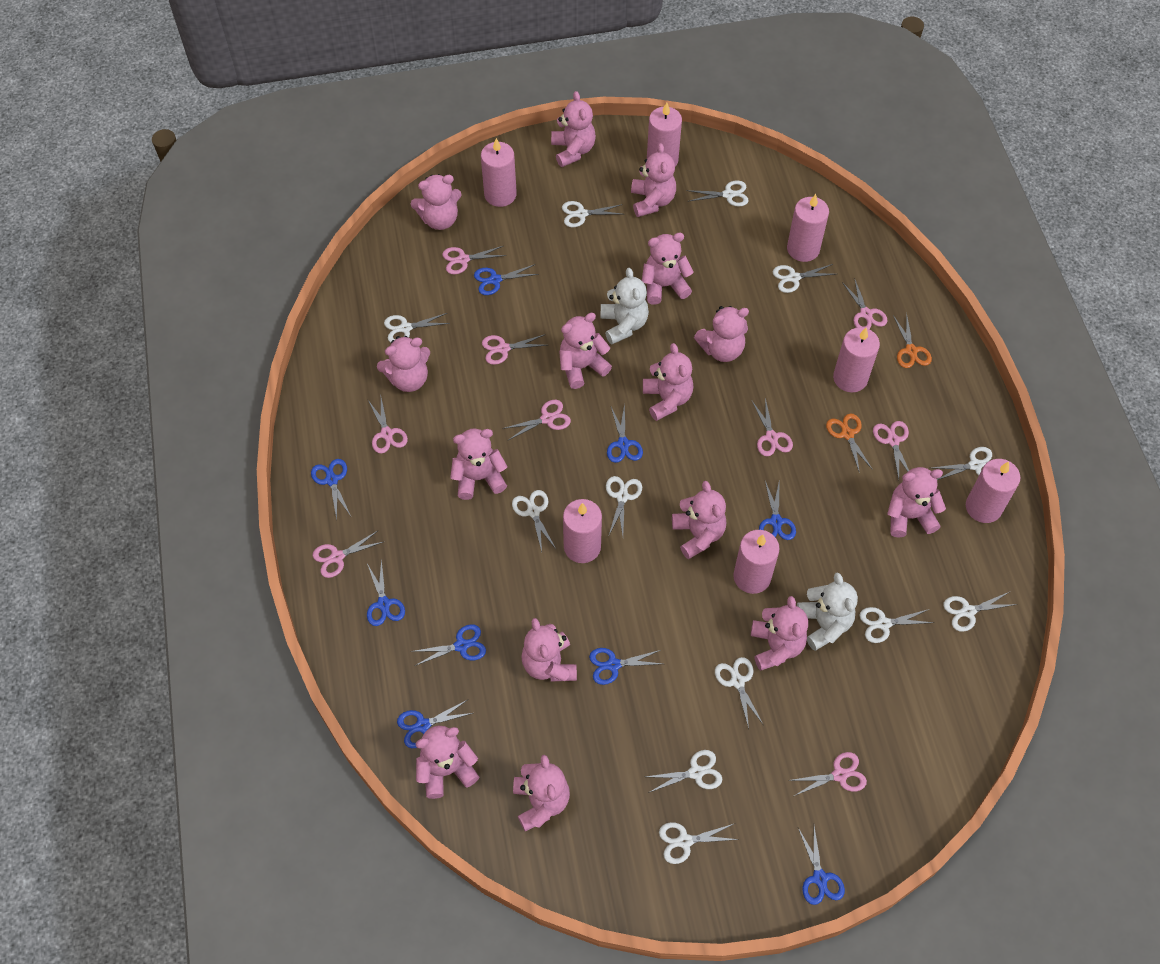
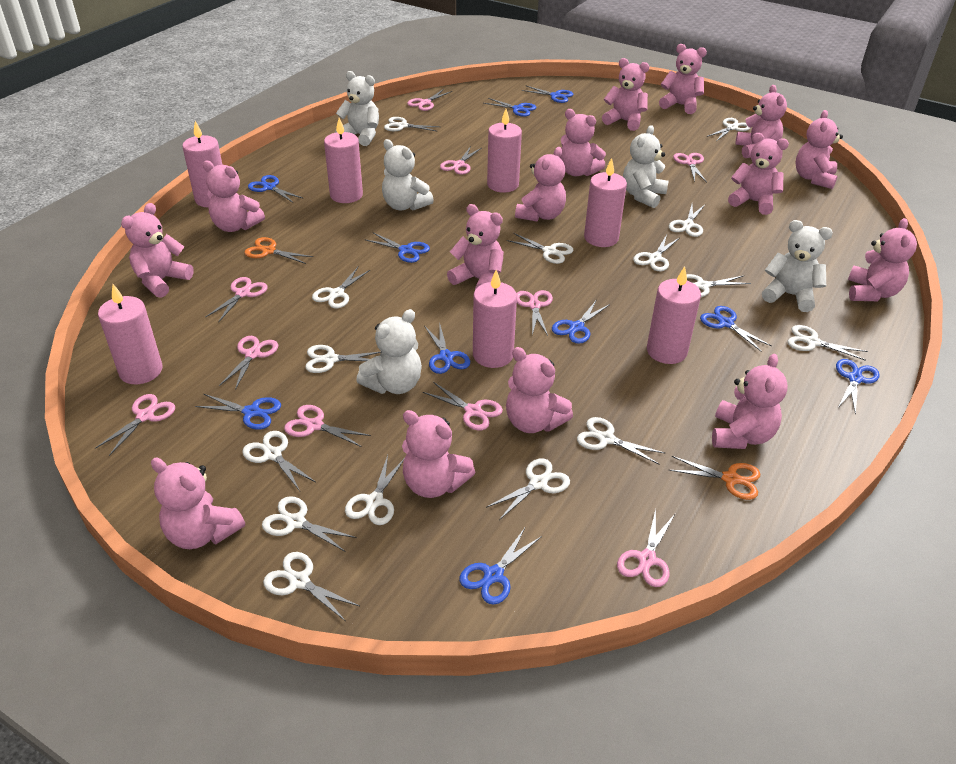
blue scissors: [311,459,351,519] [367,559,405,626] [397,699,473,748] [411,624,486,666] [474,264,539,295] [589,648,662,685] [607,404,643,463] [759,479,796,540] [798,826,845,905] = 9 -> [195,394,281,430] [248,175,304,202] [364,232,430,263] [425,325,470,374] [460,528,542,605] [484,98,536,117] [521,85,574,103] [552,299,610,344] [700,306,771,351] [836,359,880,414] = 10
pink scissors: [313,530,383,578] [367,398,408,454] [442,246,507,274] [482,334,547,365] [502,400,571,440] [752,398,793,456] [788,752,867,796] [842,278,887,329] [873,421,909,479] = 9 -> [95,394,175,456] [205,277,268,323] [219,336,278,390] [284,405,371,447] [407,89,452,111] [423,382,503,431] [440,146,481,175] [517,290,553,336] [617,509,675,587] [673,153,707,182] = 10
white scissors: [384,313,450,343] [512,490,556,552] [562,201,623,227] [606,476,642,537] [646,750,722,793] [659,822,739,864] [686,180,749,207] [715,657,763,729] [773,264,835,293] [859,607,934,643] [932,447,992,480] [943,591,1017,632] = 12 -> [242,431,316,491] [262,496,357,552] [263,552,359,621] [305,345,381,373] [312,267,371,309] [345,455,404,525] [384,117,441,132] [486,458,570,520] [506,233,573,264] [577,417,666,465] [633,235,679,271] [669,204,705,237] [687,274,751,297] [706,118,750,141] [787,325,868,361] = 15
white teddy bear: [600,268,649,344] [797,572,858,651] = 2 -> [335,71,379,146] [356,309,422,394] [382,139,434,211] [623,125,668,208] [762,220,833,312] = 5

